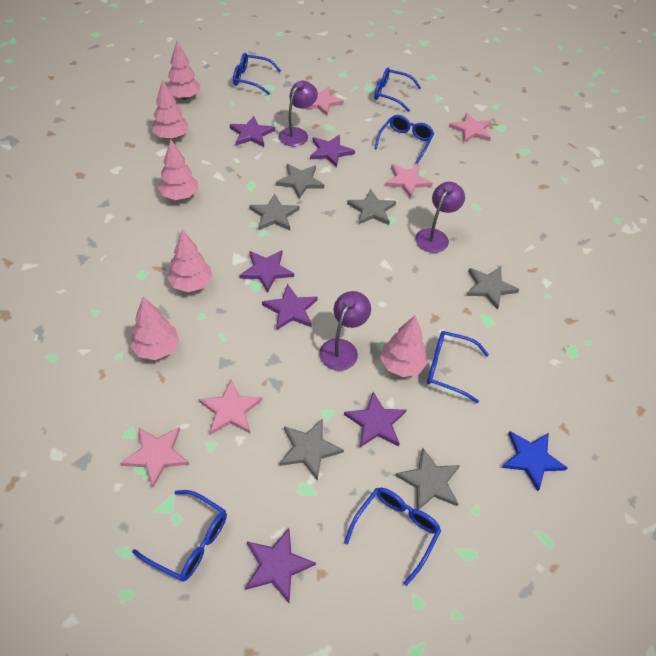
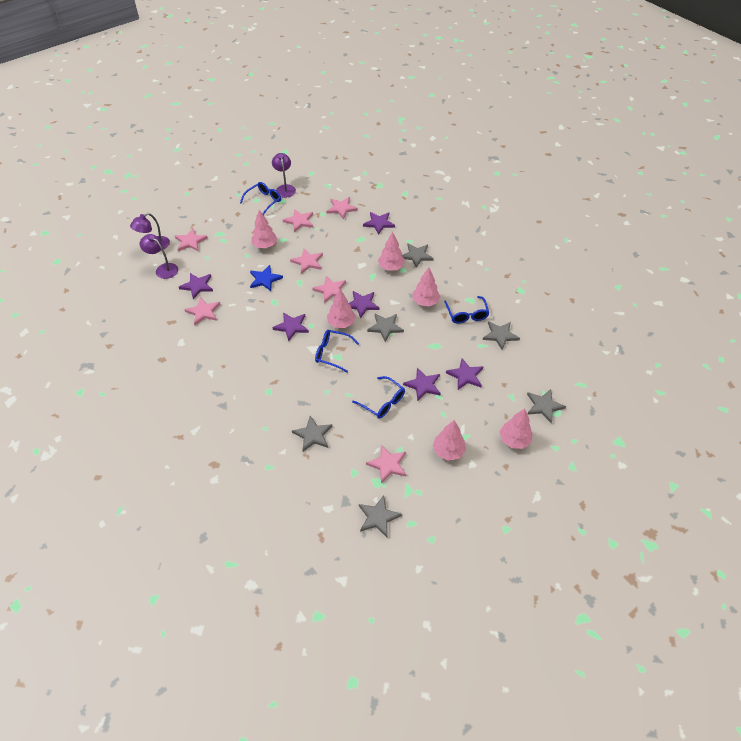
blue glasses: [132,490,227,582] [233,53,281,95] [344,488,441,586] [374,67,421,112] [374,115,434,164] [427,331,489,403] = 6 -> [240,182,281,215] [315,330,359,372] [352,376,405,419] [444,296,489,324] = 4
pink star: [120,427,190,487] [199,380,262,435] [302,87,344,116] [385,164,433,198] [449,113,491,142] = 5 -> [175,228,208,251] [184,297,220,325] [283,209,313,232] [290,249,323,274] [312,276,346,303] [327,197,358,220] [366,445,406,483] = 7

